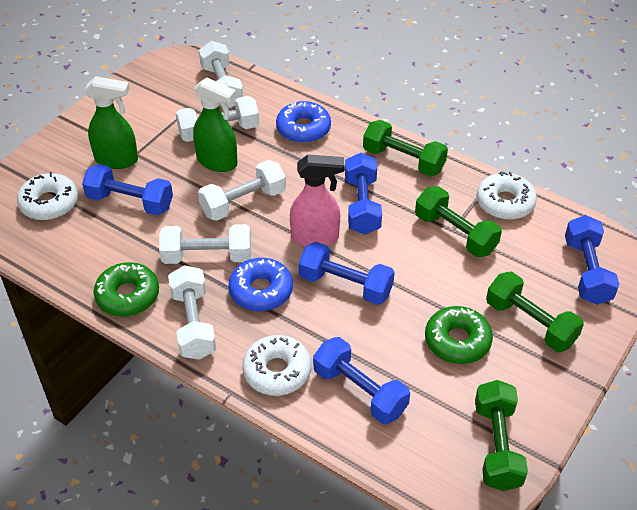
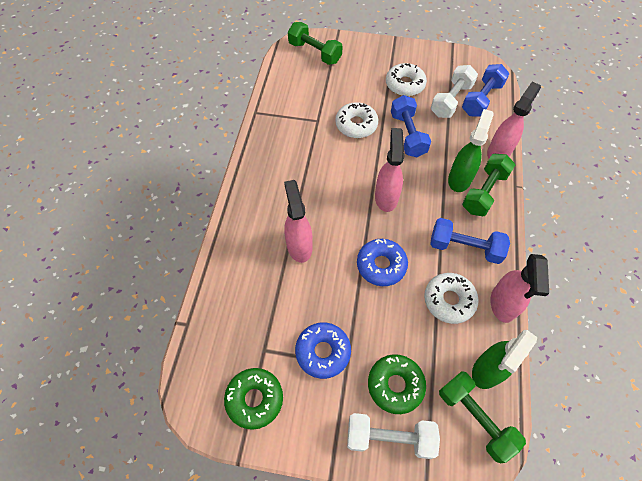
blue dumbbell: [82,164,173,215] [299,242,395,305] [313,337,410,424] [345,153,382,234] [565,215,619,305] = 5 -> [391,95,431,157] [430,218,510,264] [462,64,509,117] = 3
green dumbbell: [363,120,448,176] [415,186,502,257] [475,380,528,491] [486,272,584,352] = 4 -> [288,22,343,65] [439,371,526,463] [462,154,515,216] = 3
pink spray bottle: [290,154,344,247] = 1 -> [284,180,313,263] [375,128,404,212] [487,82,541,159] [490,254,549,323] = 4
white dumbbell: [159,224,251,264] [168,265,216,360] [176,96,259,142] [198,160,286,221] [199,41,243,108] = 5 -> [347,413,440,459] [431,65,478,118] = 2

